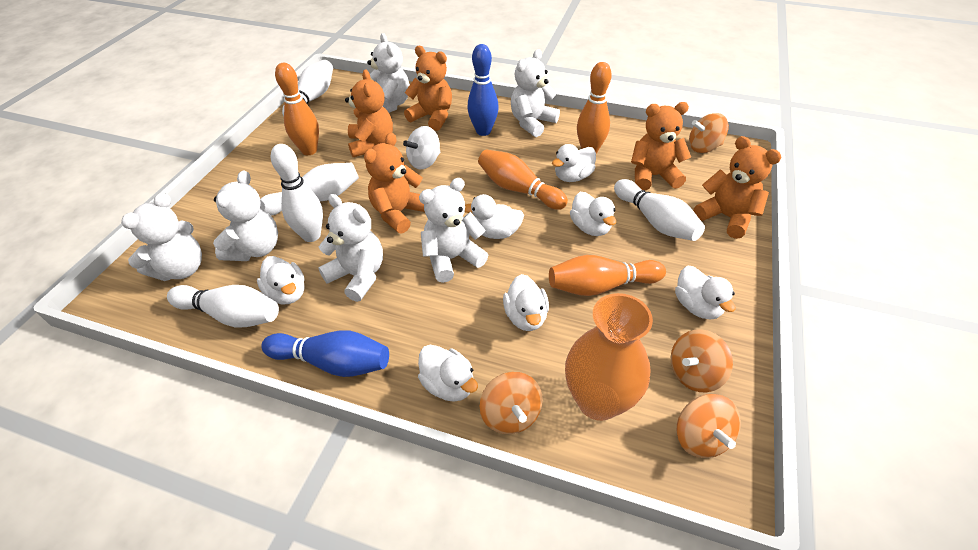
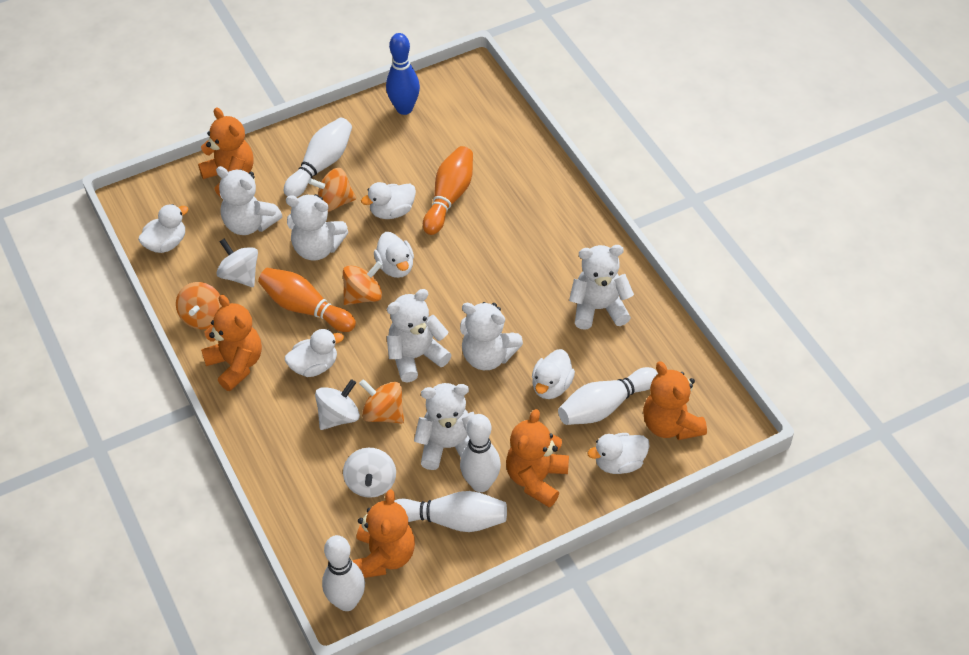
blue bowling pin: [261,330,389,377] [467,44,499,136] = 2 -> [386,33,420,115] = 1
orange bowling pin: [275,63,319,155] [478,149,568,210] [549,255,666,296] [577,62,612,154] = 4 -> [258,268,356,332] [423,146,473,235] = 2
orange vase: [565,293,653,421] = 1 -> none = 0
white duck: [257,256,305,304] [418,345,478,402] [465,194,524,239] [503,274,549,331] [552,144,596,182] [570,192,616,236] [675,266,736,320] = 7 -> [138,204,189,253] [285,329,344,377] [361,182,416,219] [374,232,414,278] [532,349,575,399] [587,433,650,474] = 6
white spinning top: [403,126,440,170] = 1 -> [216,238,258,287] [315,379,360,430] [343,448,396,498] = 3

